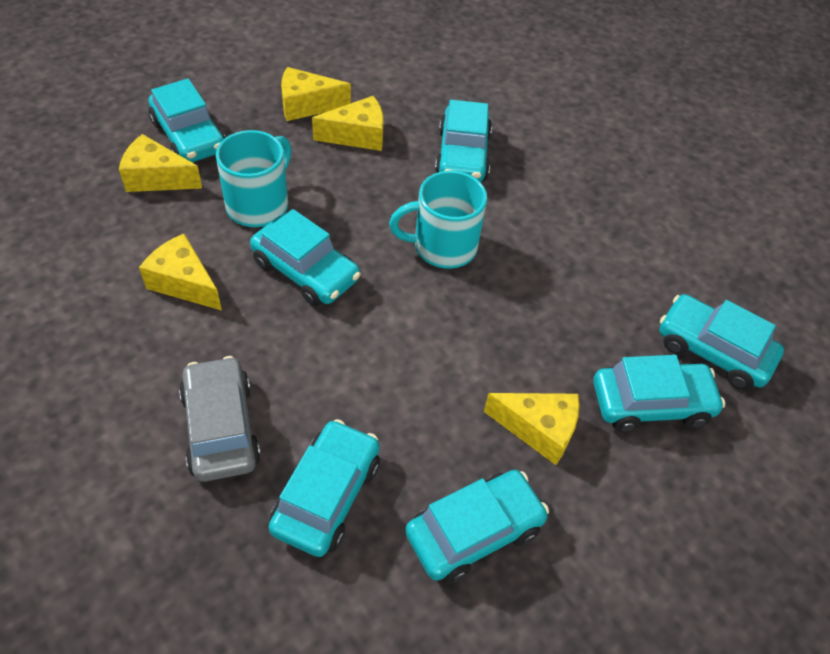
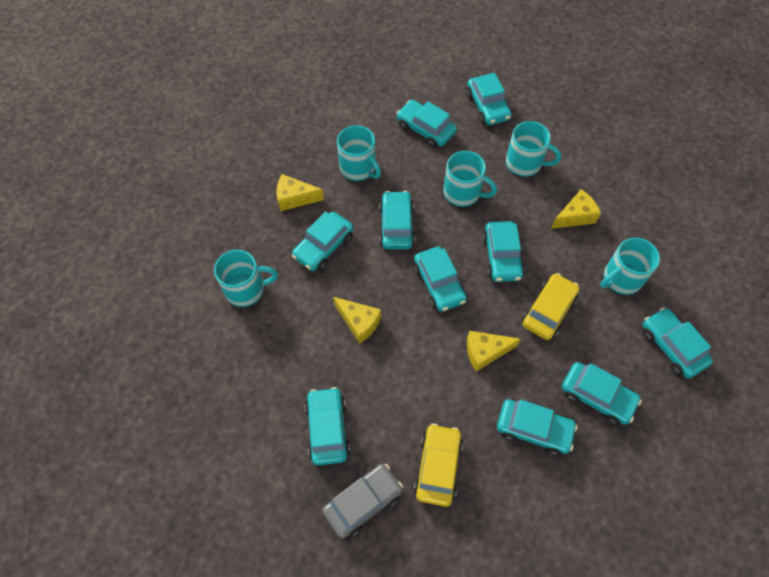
turquoise car: [148,79,226,163] [250,209,361,307] [269,419,380,557] [405,470,549,584] [435,100,492,182] [593,355,725,432] [659,294,784,390] = 7 -> [292,211,354,271] [305,387,350,466] [379,191,415,250] [396,100,457,148] [414,247,467,312] [466,73,512,125] [482,221,525,282] [497,399,578,456] [562,362,642,425] [642,307,713,378] = 10
turquoise mug: [216,130,291,227] [389,171,487,269] = 2 -> [214,250,278,307] [337,125,381,181] [443,151,497,207] [506,121,561,177] [600,238,660,295] = 5
yellow car: none = 0 -> [414,424,463,507] [522,273,580,340] = 2
yellow cheese: [119,134,202,192] [139,234,222,310] [281,67,351,121] [312,96,384,151] [484,393,579,465] = 5 -> [277,174,324,211] [333,297,381,344] [467,331,520,372] [551,189,601,229] = 4

